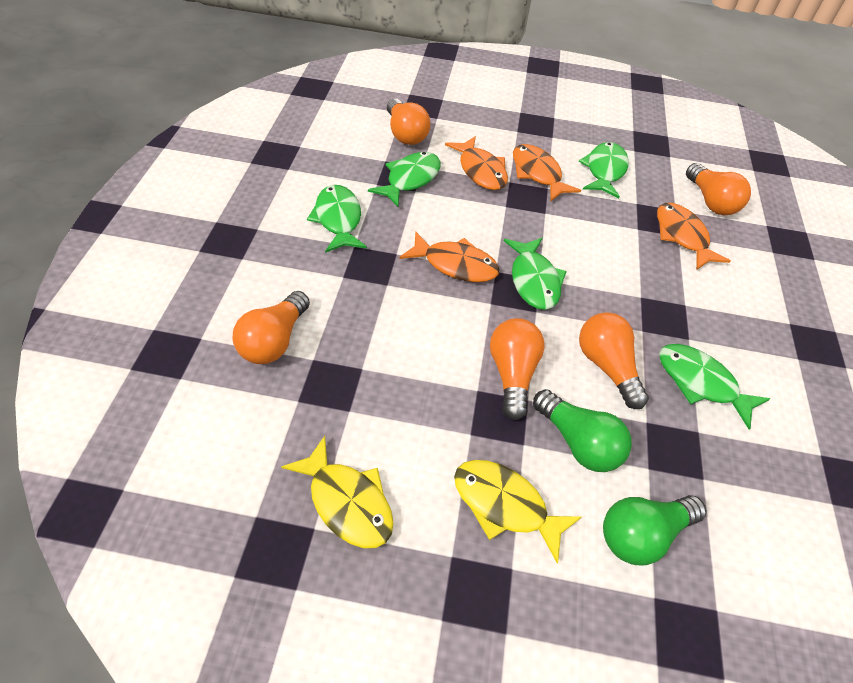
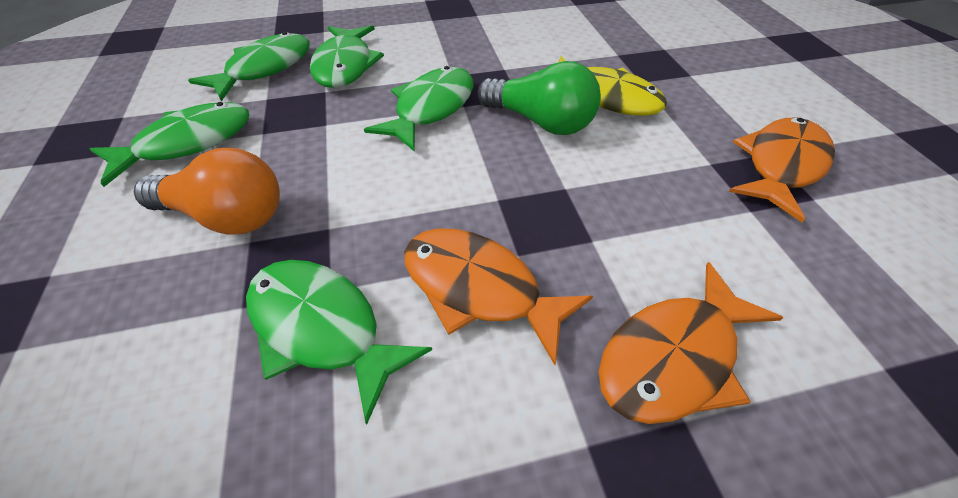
green light bulb: [533,389,632,472] [603,495,707,566] = 2 -> [477,61,601,135] = 1
orange fish: [399,231,499,282] [445,136,508,190] [513,144,581,201] [657,203,731,270] = 4 -> [404,229,593,365] [599,262,783,424] [729,118,835,222] = 3
orange light bulb: [233,291,310,364] [387,98,430,145] [490,318,545,420] [579,312,649,409] [686,163,751,215] = 5 -> [134,148,280,235] = 1
yellow fish: [281,436,394,548] [454,460,582,564] = 2 -> [558,56,667,116] = 1

